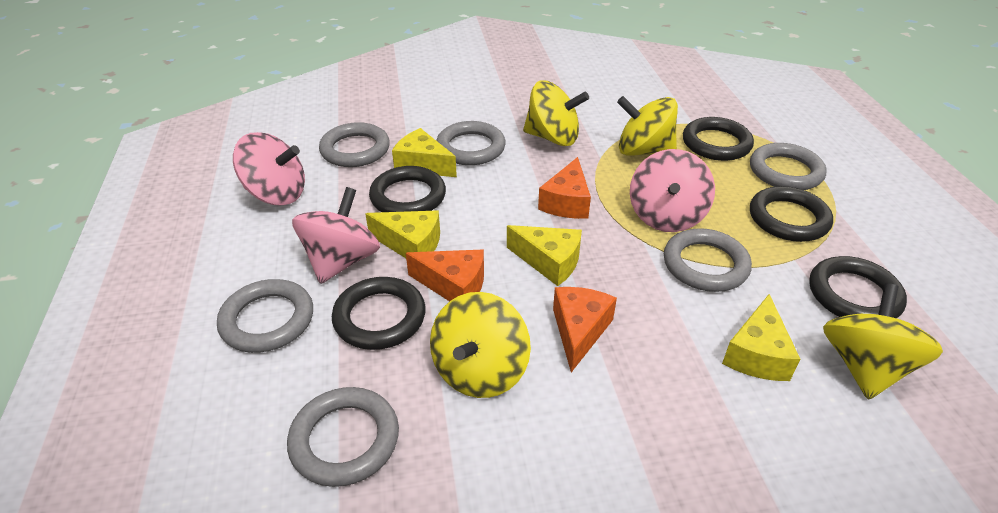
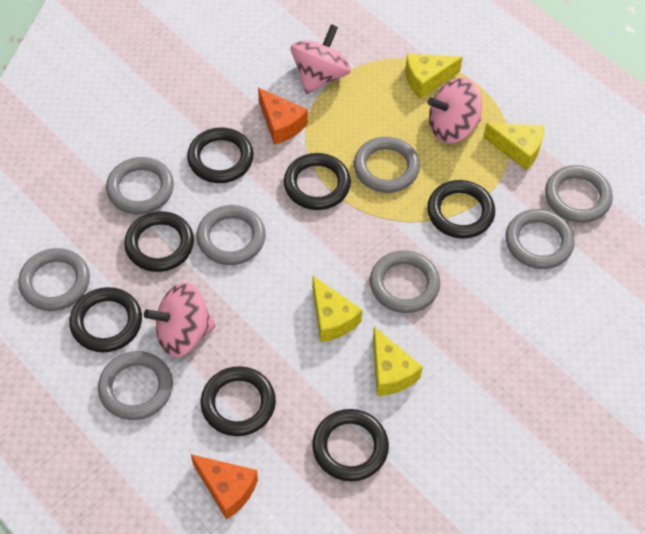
black ring: [332,277,426,350] [369,166,446,212] [683,117,754,161] [750,186,833,242] [809,256,907,318] = 5 -> [69,287,142,352] [124,211,194,272] [187,127,254,183] [201,366,276,436] [284,153,351,210] [312,409,389,482] [427,180,495,239] = 7
grey ring: [217,279,313,353] [287,387,399,487] [319,122,390,167] [436,121,506,165] [664,228,752,292] [750,143,827,190] = 6 -> [18,248,90,311] [98,351,173,420] [106,157,174,214] [196,205,266,265] [354,137,420,193] [370,250,440,313] [506,209,575,269] [545,165,613,223] = 8
orange cheese: [406,250,484,301] [538,157,591,219] [553,287,617,372] = 3 -> [191,454,258,520] [258,88,308,145] = 2
yellow spinning top: [430,292,531,398] [523,81,589,146] [617,96,678,155] [823,283,943,400] = 4 -> none = 0

